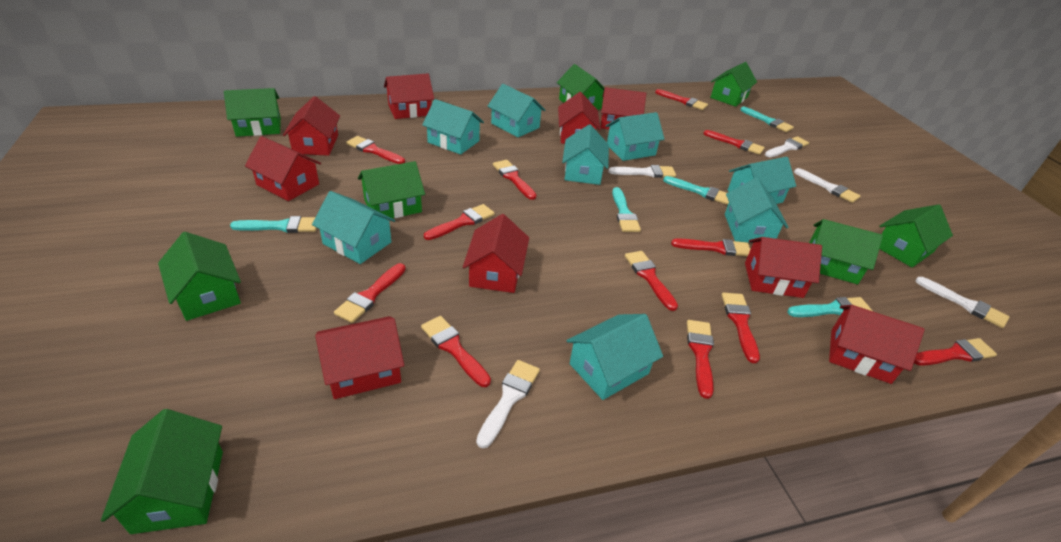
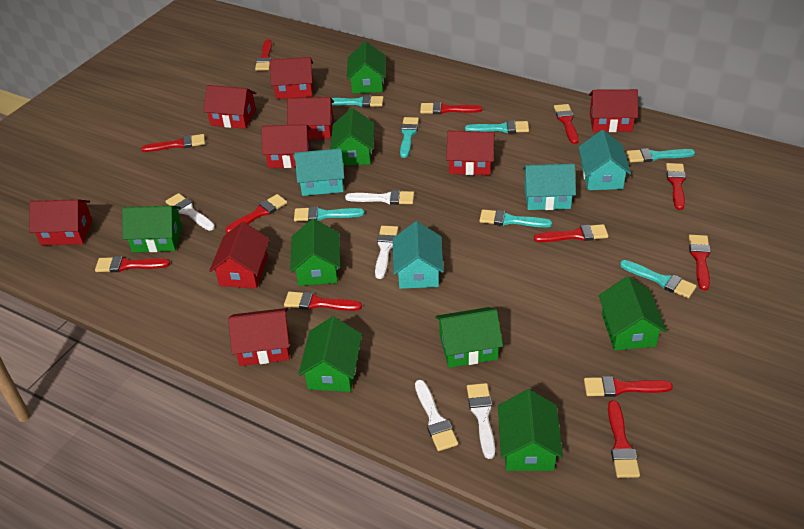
turquoise brush: [230,216,317,233] [612,187,641,232] [663,176,729,205] [740,107,794,132] [787,297,872,317] = 5 -> [294,206,364,221] [332,95,384,107] [400,117,419,158] [465,120,529,133] [479,209,552,228] [620,260,697,298] [627,148,695,162] = 7
turquoise house: [312,191,395,264] [422,99,484,155] [487,84,545,137] [562,124,609,185] [566,314,663,400] [606,112,665,161] [725,178,788,243] [727,157,796,204] = 8 -> [294,148,344,196] [393,221,444,289] [522,164,576,210] [578,130,631,190] = 4

